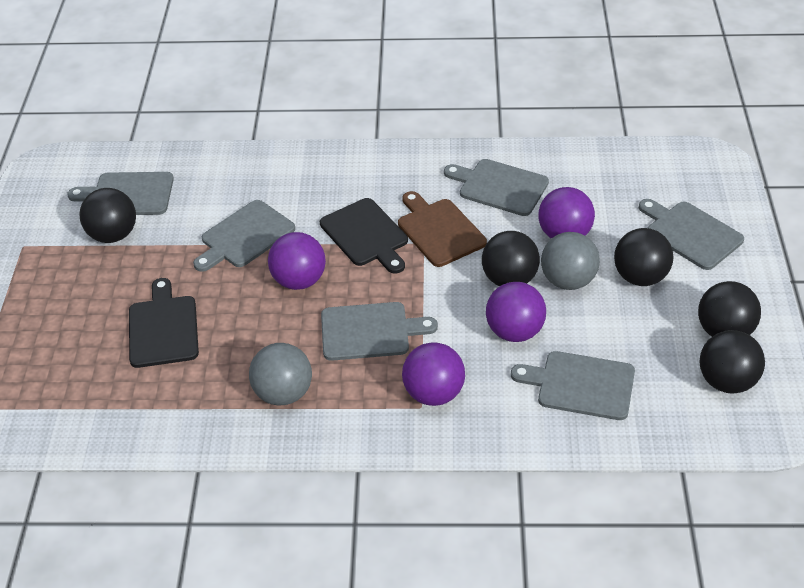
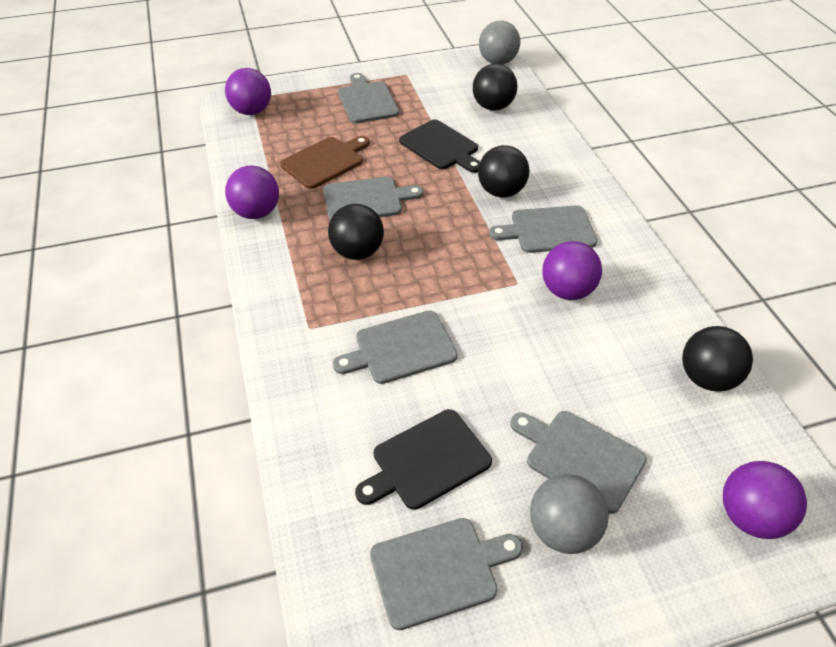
black ball: [79,188,136,243] [482,231,540,286] [614,228,674,286] [698,281,761,337] [699,330,765,394] = 5 -> [328,204,384,260] [473,64,517,111] [478,145,529,198] [682,326,753,392] = 4

